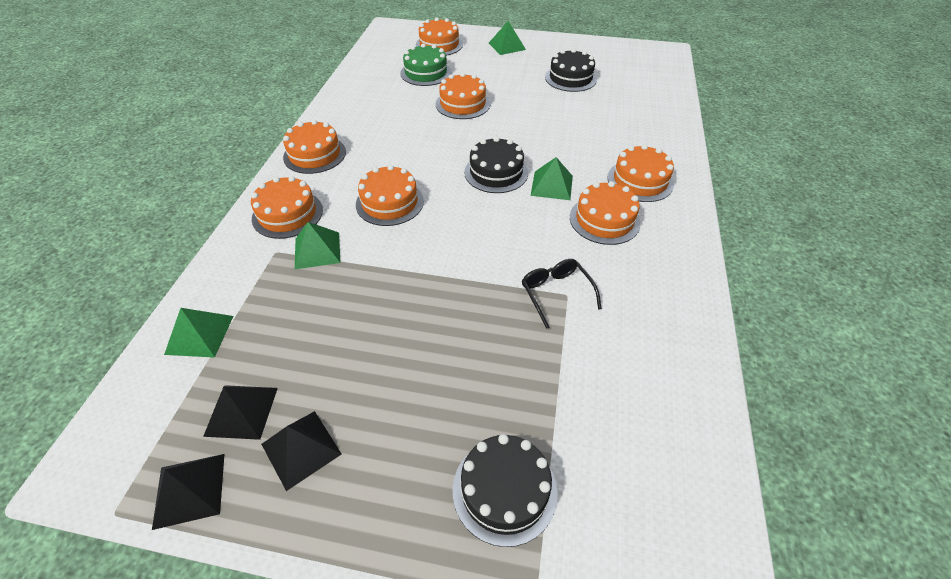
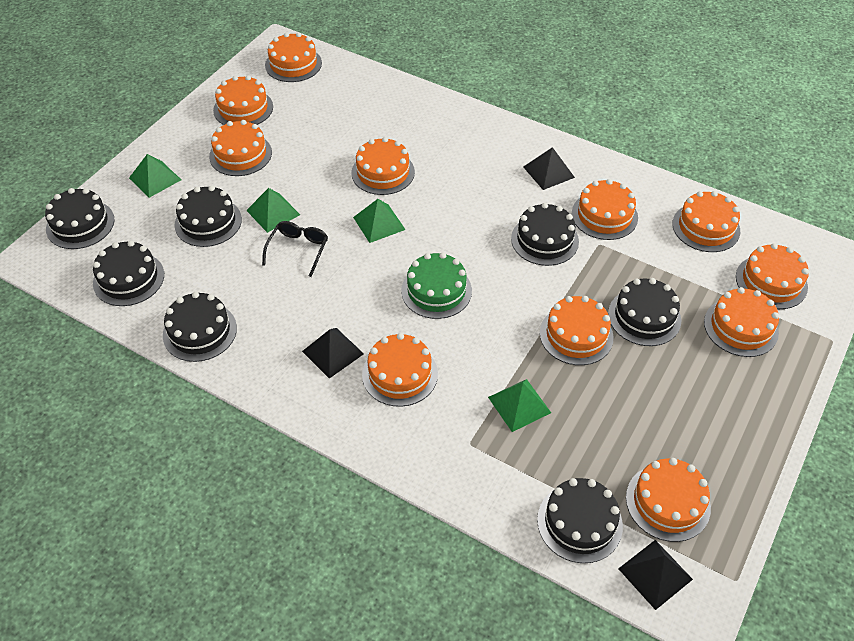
black cake: [452,434,557,547] [464,137,528,193] [545,49,597,92] = 3 -> [45,188,115,249] [93,240,164,306] [163,292,237,362] [175,185,242,247] [511,203,579,266] [537,478,623,563] [608,278,681,346] = 7
orange cake: [251,176,323,239] [283,120,346,174] [356,165,424,226] [416,17,463,56] [435,72,490,119] [570,181,641,245] [608,144,674,202] = 7 -> [209,120,272,176] [213,75,273,125] [265,32,322,82] [351,137,415,195] [362,333,438,407] [540,296,614,365] [572,179,638,240] [626,458,711,542] [672,191,740,252] [704,287,779,357] [736,243,809,309] = 11

